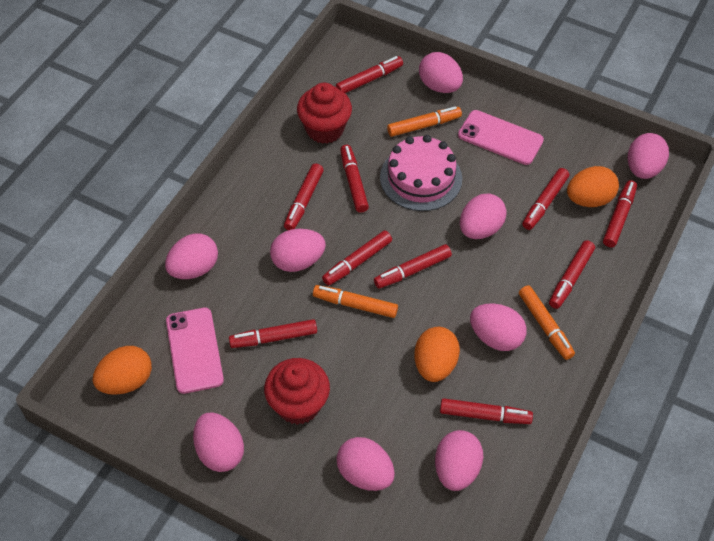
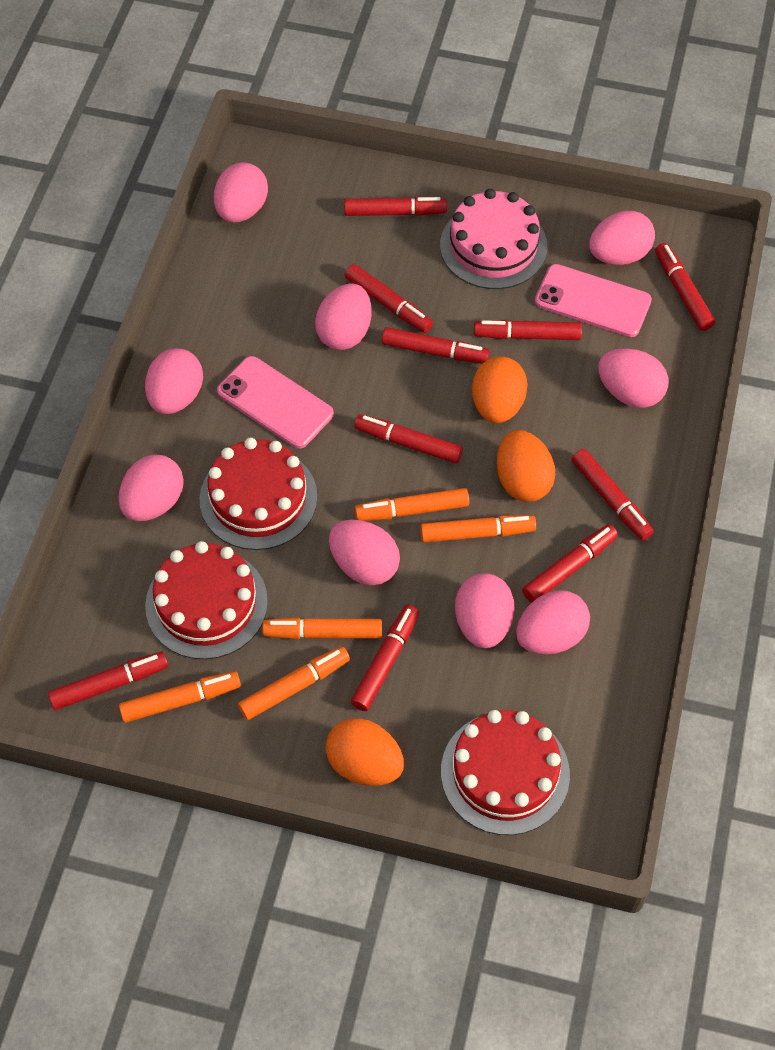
orange marker: [313,285,398,318] [387,106,462,137] [519,285,575,360] = 3 -> [119,671,241,723] [238,646,350,720] [262,617,382,639] [355,488,469,521] [420,515,536,543] = 5
red cake: none = 0 -> [145,541,268,659] [199,438,317,550] [441,710,570,835] = 3
red cupcake: [264,358,330,425] [297,83,352,144] = 2 -> none = 0

